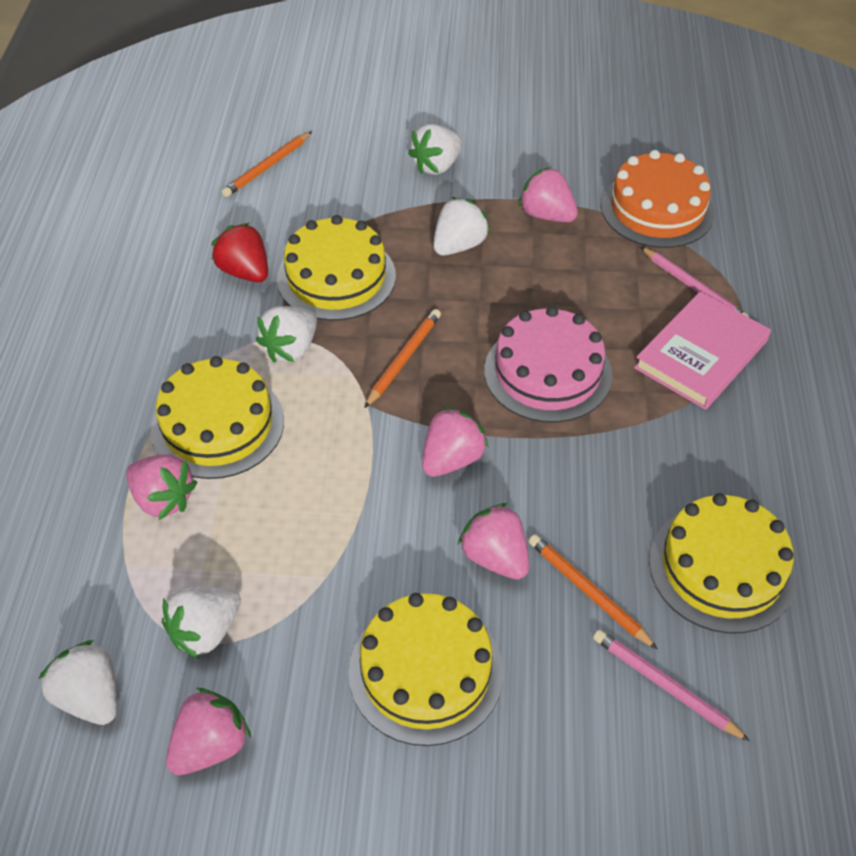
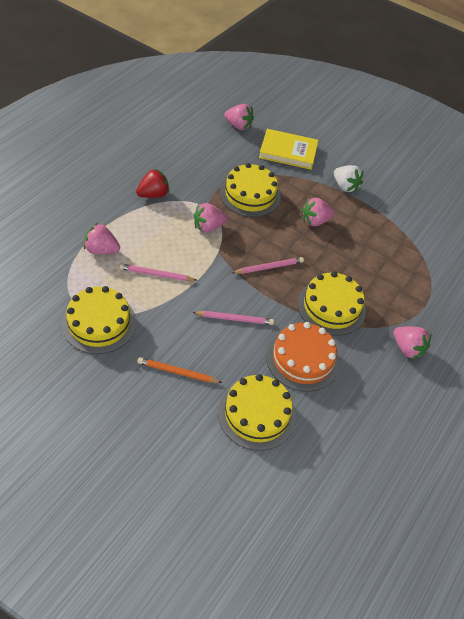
orange pencil: [222,131,312,197] [364,309,441,408] [529,534,657,649] = 3 -> [138,357,222,383] = 1
pink book: [634,292,771,410] = 1 -> none = 0
pink cake: [484,306,612,423] = 1 -> none = 0
pink pencil: [593,629,750,741] [641,247,749,317] = 2 -> [119,264,197,281] [192,311,274,325] [232,257,304,274] = 3
white strawberry: [39,640,117,725] [162,586,241,659] [256,306,317,362] [408,124,463,175] [433,197,491,256] = 5 -> [334,165,364,193] = 1
yellow book: none = 0 -> [259,129,319,170] = 1

